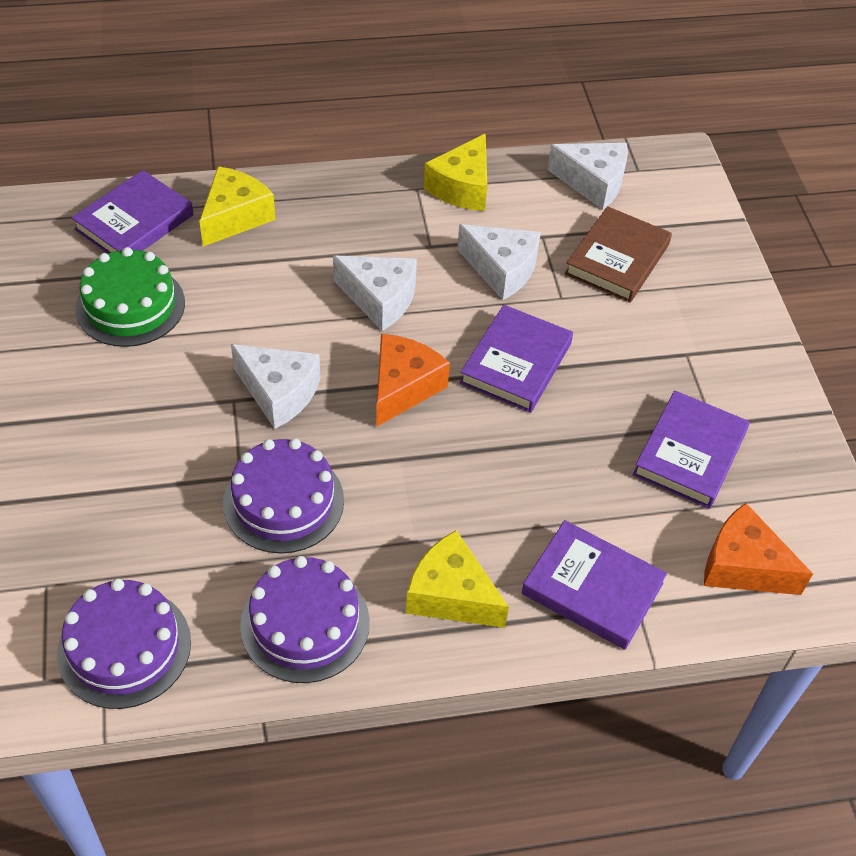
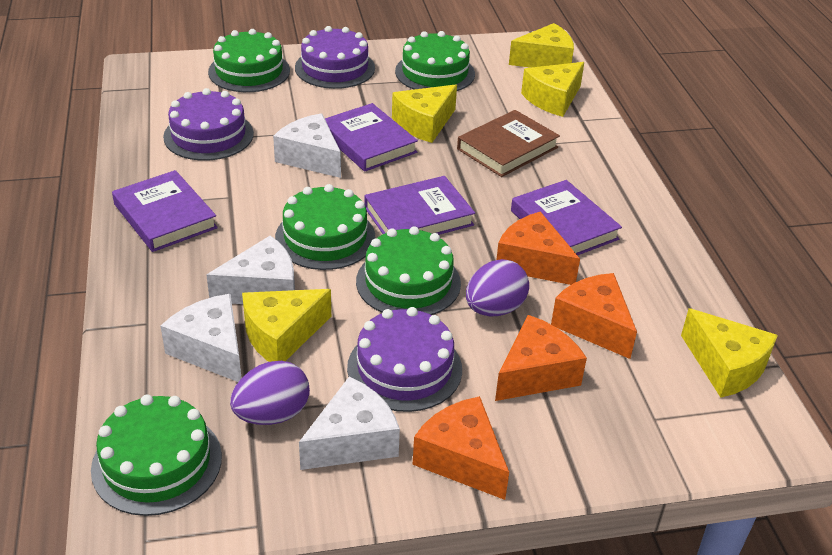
green cake: [76,247,185,347] = 1 -> [91,395,222,516] [208,29,290,92] [275,184,375,270] [356,226,461,315] [395,31,475,91] = 5
orange cheese: [376,334,450,427] [704,503,813,595] = 2 -> [413,396,509,500] [495,315,587,401] [496,211,580,285] [551,273,637,359] = 4
purple egg: none = 0 -> [230,361,310,425] [466,259,529,316] = 2
yellow cheese: [199,166,276,247] [406,530,509,628] [424,134,487,211] = 3 -> [242,289,331,362] [392,84,457,143] [509,23,574,68] [521,62,584,117] [681,308,778,398] = 5

